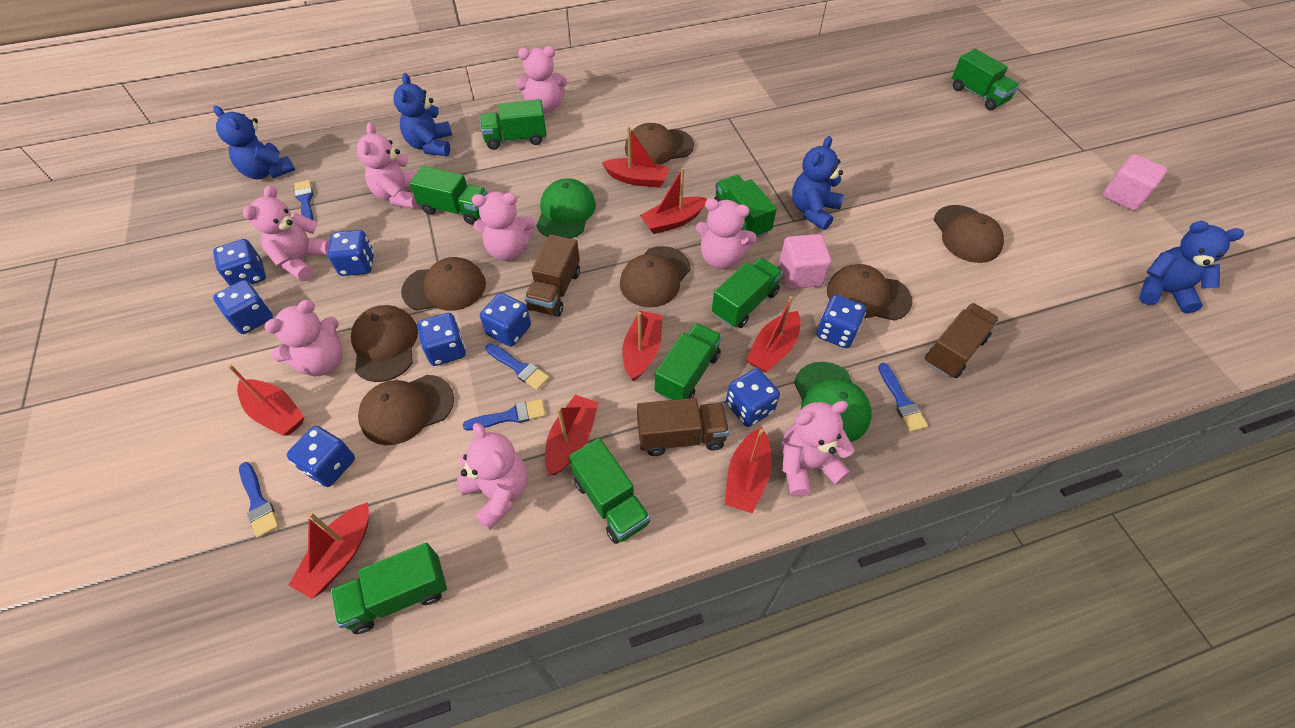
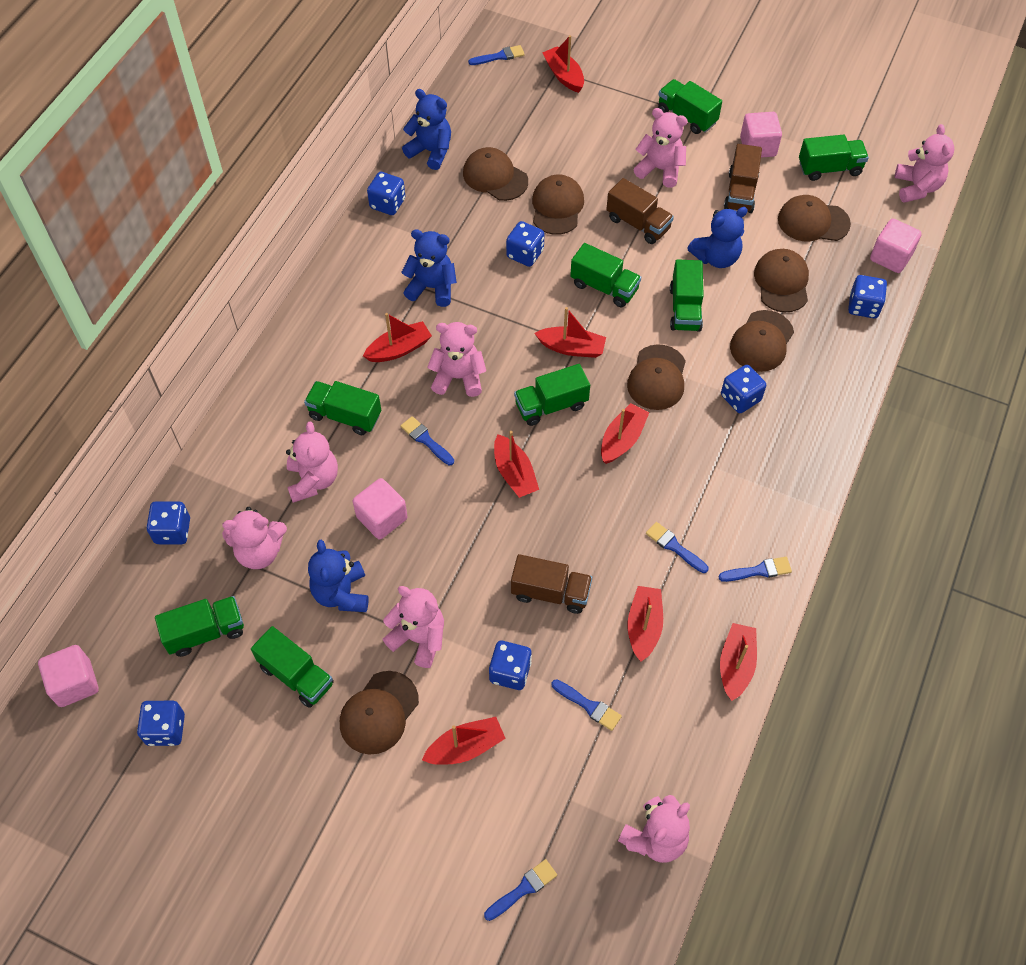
blue brush: [239,462,279,538] [294,180,313,220] [463,399,546,430] [485,343,550,390] [878,363,928,432] = 5 -> [400,416,454,465] [468,45,525,65] [484,859,557,921] [552,679,622,731] [646,522,708,573] [719,557,792,582] = 6
blue dice: [213,239,266,286] [213,280,273,334] [287,426,355,487] [327,230,374,276] [417,313,466,366] [480,293,531,347] [726,368,780,427] [817,295,866,348] = 8 -> [137,701,185,746] [147,501,190,544] [367,172,405,215] [489,641,532,690] [506,221,544,267] [721,365,766,413] [848,275,887,318] = 7
green cap: [536,178,596,239] [794,362,872,442] = 2 -> none = 0
pink cube: [779,234,831,289] [1102,154,1167,211] = 2 -> [38,645,99,707] [353,478,408,540] [740,112,782,158] [870,218,922,273] = 4
pink teddy bear: [243,185,330,281] [264,300,342,376] [357,123,419,209] [457,423,528,530] [472,192,535,261] [516,46,567,114] [696,198,757,269] [782,401,854,497] = 8 -> [222,507,287,569] [286,421,338,503] [382,586,444,668] [427,322,486,397] [618,795,690,863] [633,108,688,188] [895,124,954,203] = 7

